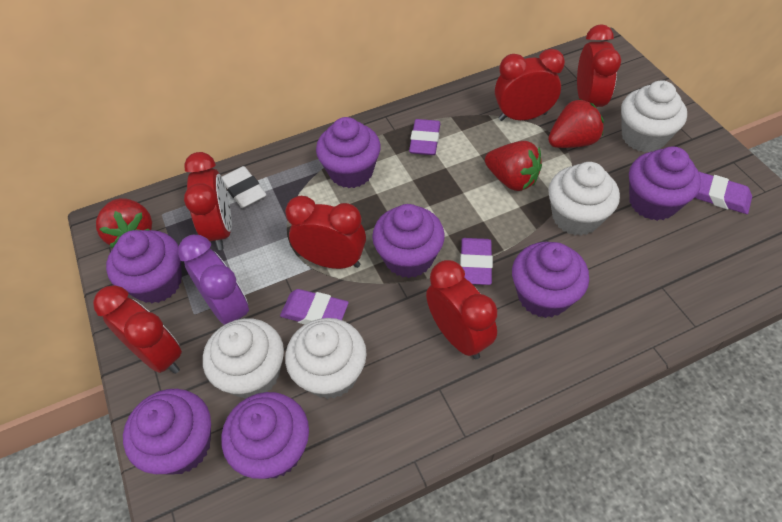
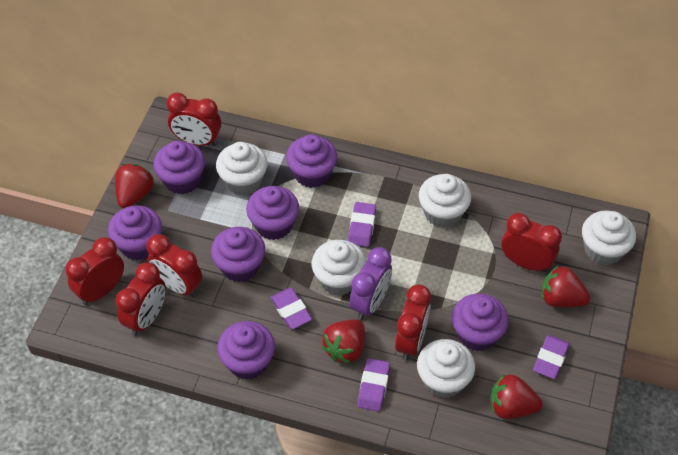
red strawberry: [96,198,152,248] [485,141,542,191] [548,99,604,148] = 3 -> [115,163,154,208] [322,319,365,364] [490,374,543,419] [542,265,591,307] = 4
white cupcake: [203,318,284,399] [285,318,367,399] [548,162,620,236] [621,80,687,152] = 4 -> [216,142,267,195] [312,240,366,296] [417,339,475,398] [419,174,471,228] [582,211,636,266] = 5
white eraser: [222,166,266,208] = 1 -> none = 0

